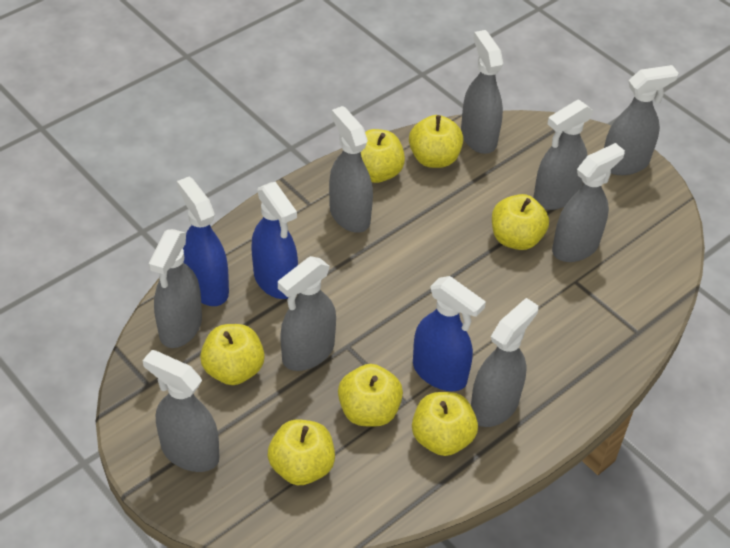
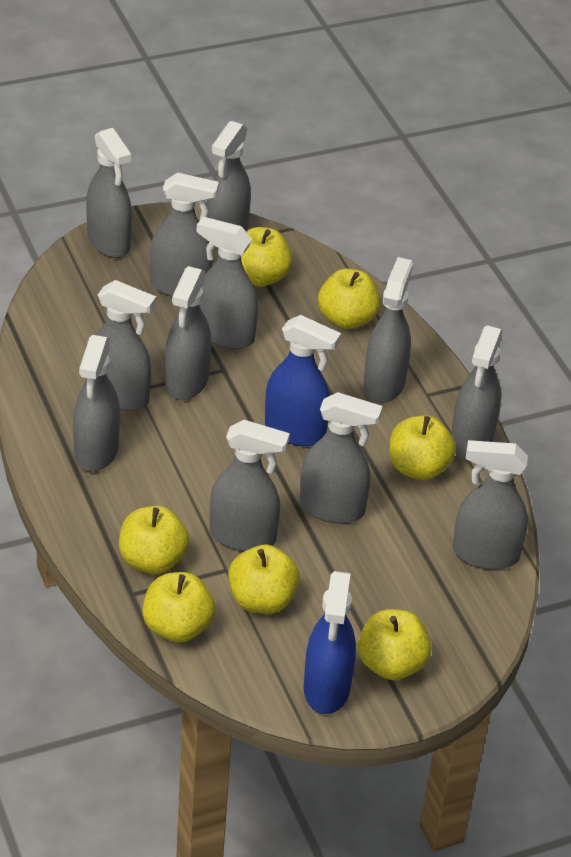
blue spray bottle: [177,177,229,306] [251,182,298,299] [413,276,486,391] = 3 -> [265,315,341,446] [303,571,356,714] = 2
grey spray bottle: [143,350,219,472] [149,229,202,348] [278,256,336,371] [329,106,373,233] [461,30,503,154] [471,298,538,427] [533,99,593,210] [552,143,625,262] [604,65,678,175] = 9 -> [73,335,120,472] [86,128,132,258] [96,280,156,411] [150,173,219,297] [165,266,211,400] [197,217,258,349] [206,121,251,249] [210,420,290,551] [300,392,383,524] [364,257,413,403] [451,325,503,459] [453,440,528,570] = 12

